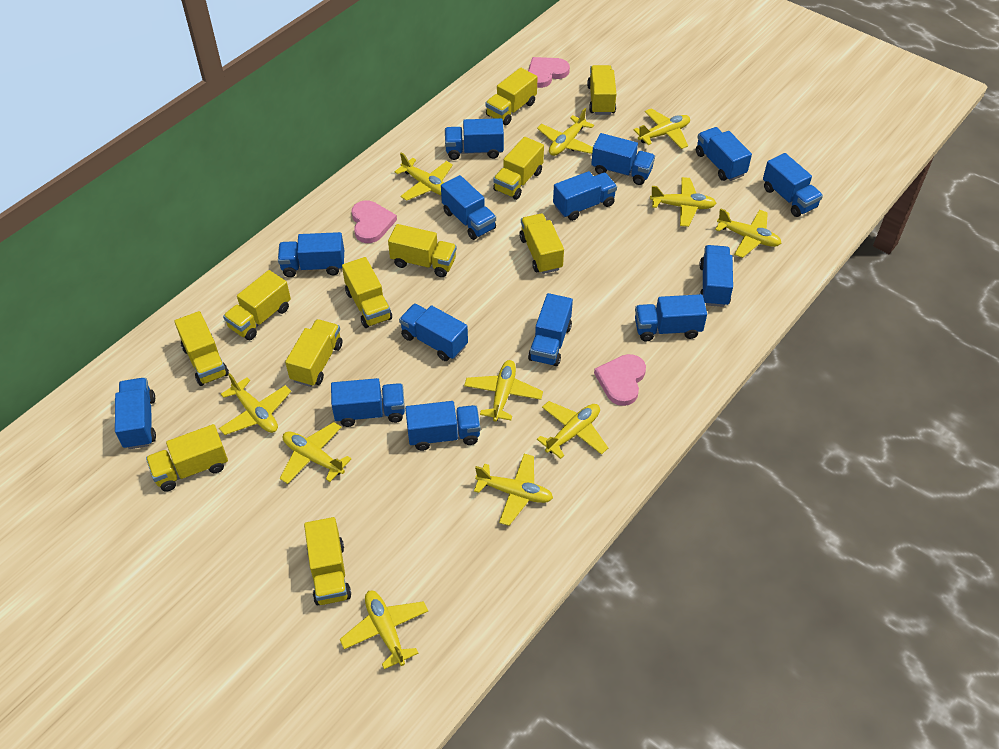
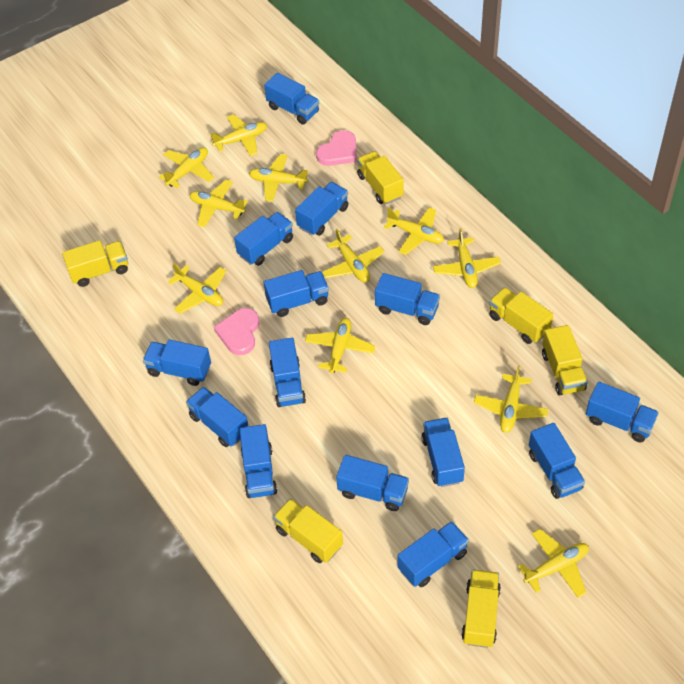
pink heart: [352,200,397,243] [528,57,570,88] [594,354,646,406] = 3 -> [214,308,260,355] [316,130,357,166] = 2
yellow truck: [146,424,228,491] [174,311,229,386] [223,270,291,340] [285,319,342,387] [304,517,351,605] [342,257,392,328] [388,224,457,277] [485,68,538,125] [493,137,544,200] [519,214,564,274] [587,65,616,115] = 11 -> [62,240,128,287] [273,498,343,563] [357,151,404,204] [461,569,501,648] [489,287,553,344] [542,325,588,395] = 6

